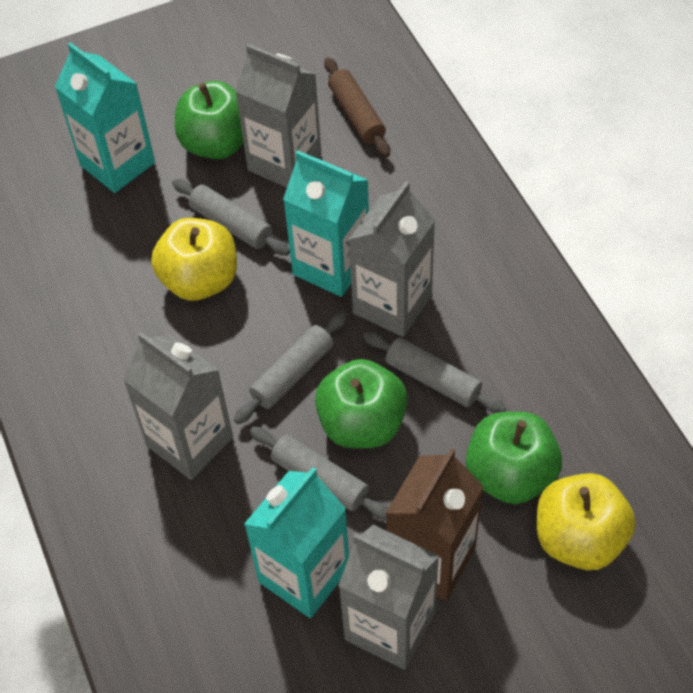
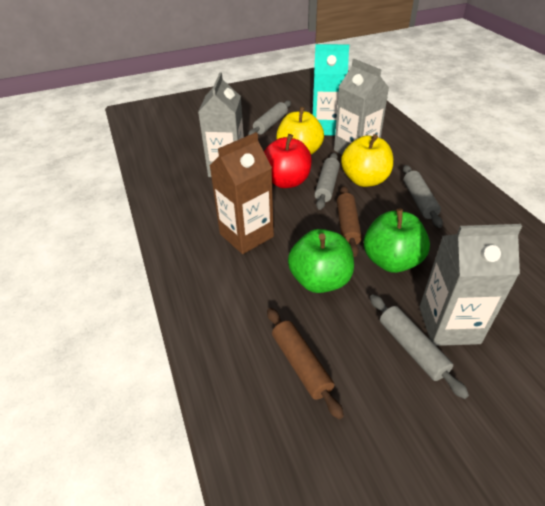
brown rolling pin: [324,57,390,157] = 1 -> [267,308,344,419] [337,186,362,257] = 2
green apple: [175,81,244,159] [315,359,408,448] [466,412,562,504] = 3 -> [288,229,354,293] [364,208,430,273] = 2
grey carton: [123,332,233,480] [235,44,321,188] [339,525,439,670] [348,181,435,337] = 4 -> [198,73,244,177] [334,59,389,155] [419,224,522,346] = 3
red apple: none = 0 -> [264,134,312,188] = 1
turquoise carton: [55,42,155,193] [244,467,349,618] [283,150,369,297] = 3 -> [312,44,349,136] = 1

